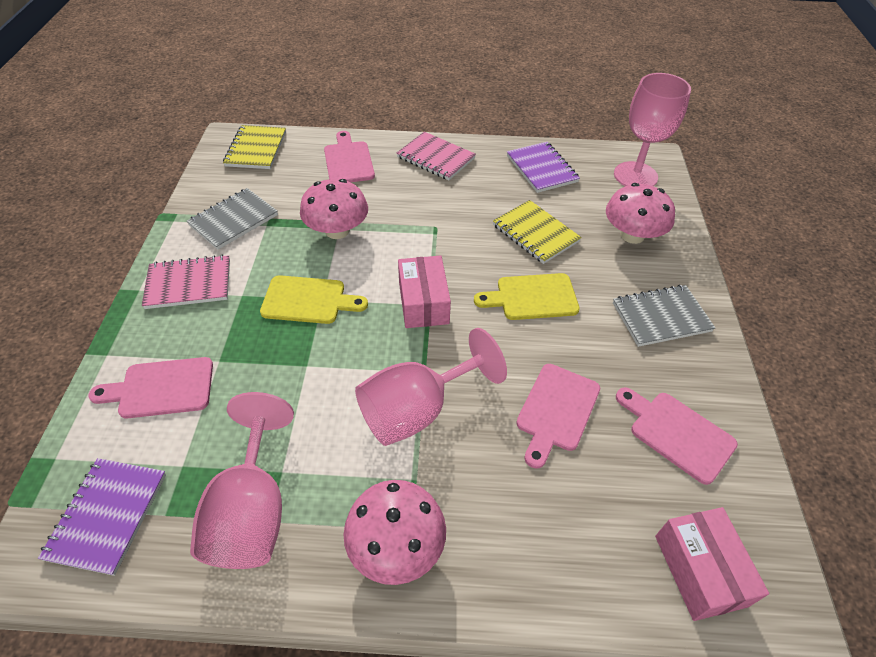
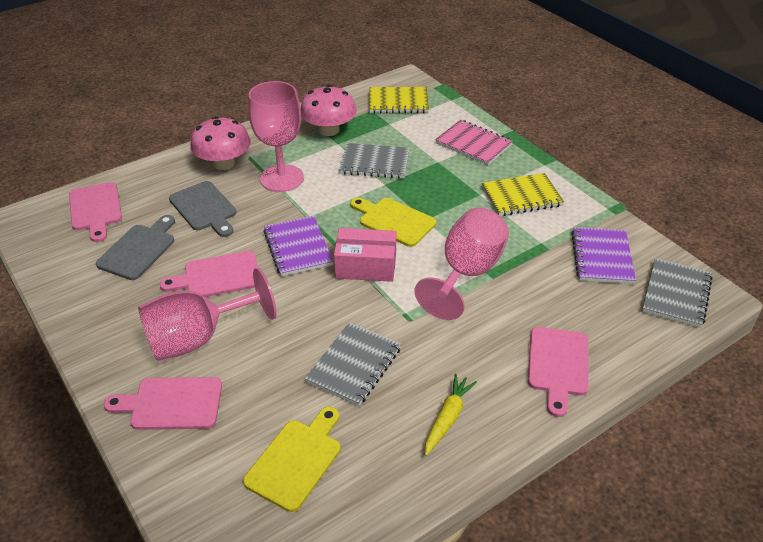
grey cutting board: none = 0 -> [96,215,175,280] [169,181,236,237] = 2
grey notebook: [187,188,278,250] [613,285,715,347] = 2 -> [305,322,401,406] [339,143,410,179] [642,258,713,328] = 3
pink box: [398,255,451,328] [655,507,769,621] = 2 -> [334,228,396,282] = 1
pink mushroom: [300,179,368,239] [343,480,446,585] [606,183,675,244] = 3 -> [190,116,251,170] [301,85,356,136] = 2
pink notebook: [142,255,230,309] [397,132,476,180] = 2 -> [435,120,513,165] = 1
yellow carrot: none = 0 -> [425,374,477,456] = 1

